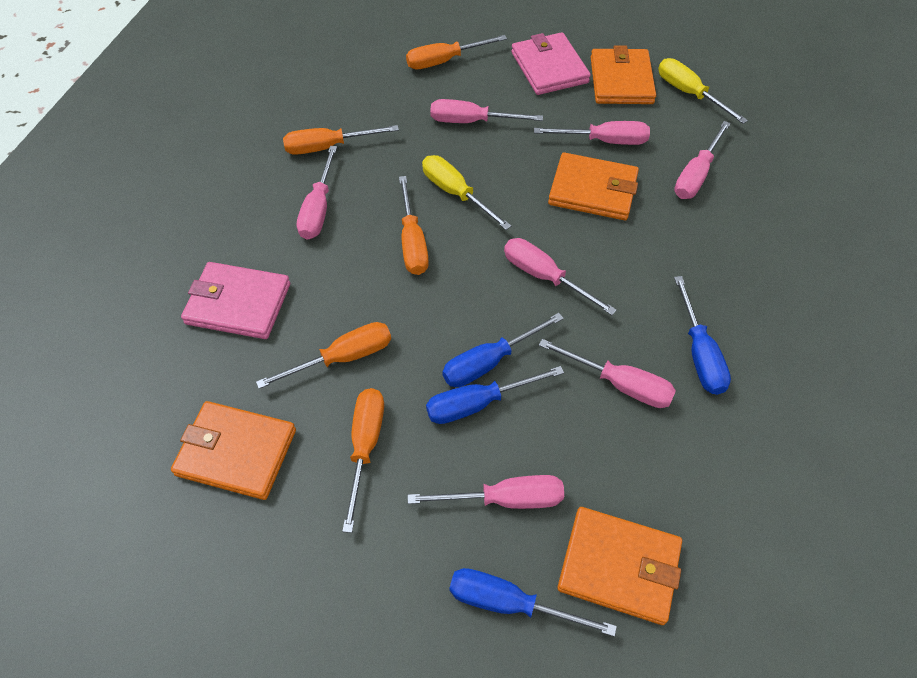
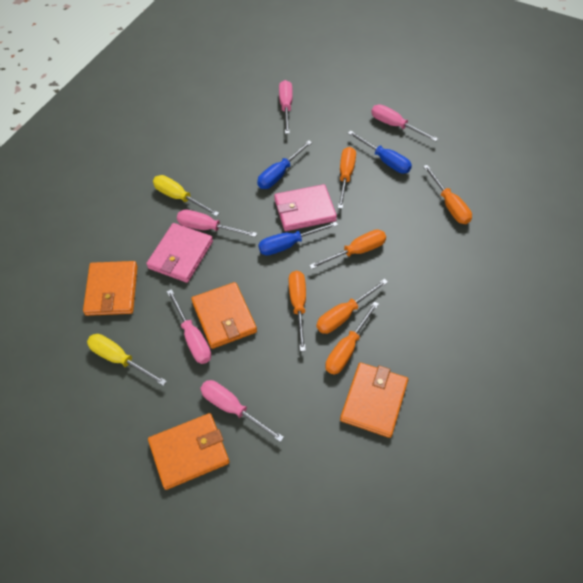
blue screwdriver: [426,366,564,424] [442,313,564,387] [449,568,617,637] [674,276,731,395] = 4 -> [257,140,312,189] [258,222,338,255] [348,131,412,174] = 3
orange screwdriver: [256,322,391,389] [283,125,399,155] [342,388,384,533] [399,176,429,275] [406,35,507,69] = 5 -> [289,271,306,351] [309,230,386,269] [316,279,388,334] [325,301,379,375] [338,147,356,209] [423,165,472,224] = 6
pink screwdriver: [297,146,337,240] [408,475,564,509] [430,99,543,123] [504,238,617,315] [534,121,650,145] [539,339,676,408] [674,121,731,199] = 7 -> [167,289,211,364] [177,210,257,237] [200,380,284,442] [279,80,293,134] [371,104,438,142] = 5

